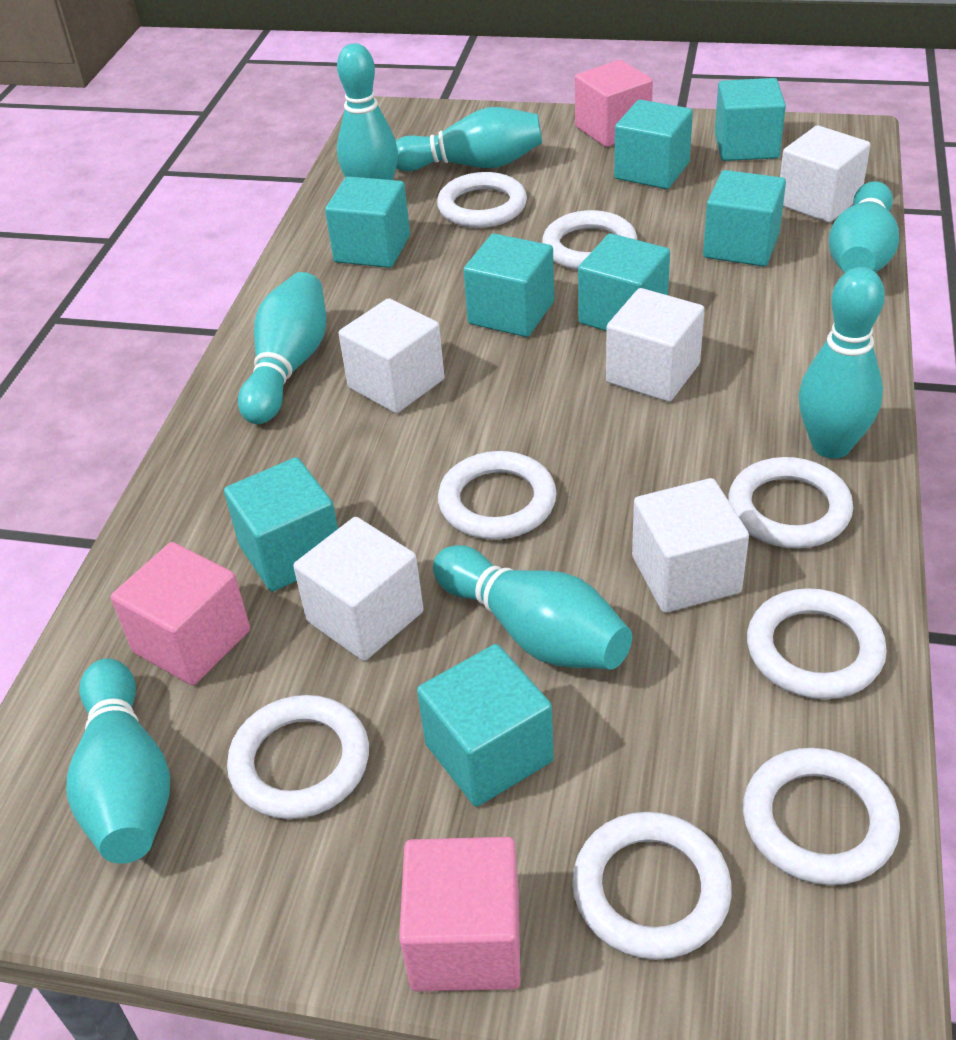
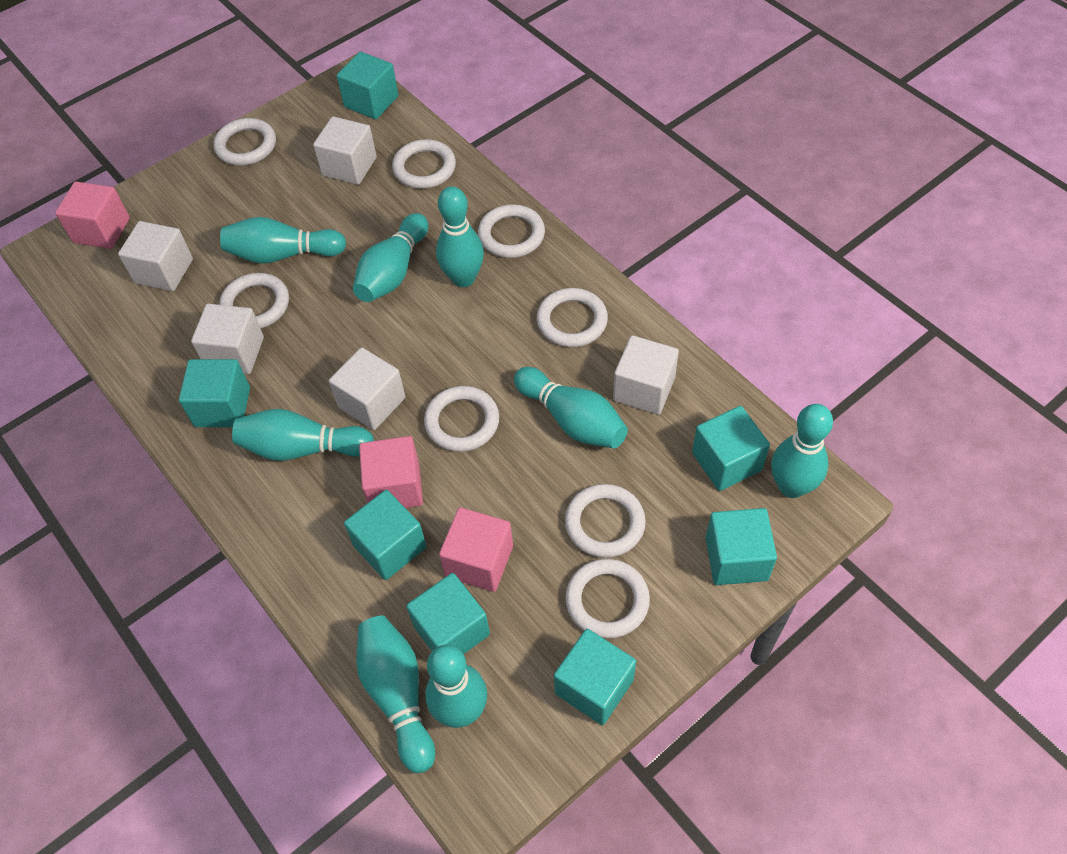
turquoise bowling pin: [66,658,170,864] [238,272,326,424] [337,43,398,180] [396,107,542,171] [433,545,632,669] [799,267,885,458] [829,181,899,273] = 7 -> [220,217,346,264] [232,409,374,461] [353,213,428,302] [357,616,435,773] [425,645,487,728] [436,186,484,287] [514,367,628,449] [771,404,833,498] = 8
turquoise cube: [224,457,338,592] [325,176,410,268] [417,644,554,807] [463,233,554,337] [578,233,670,331] [614,99,693,189] [703,170,786,267] [715,78,786,161] = 8 -> [179,359,250,427] [337,52,398,119] [344,490,427,580] [406,573,490,654] [554,629,636,725] [692,406,770,491] [705,508,777,585] = 7

